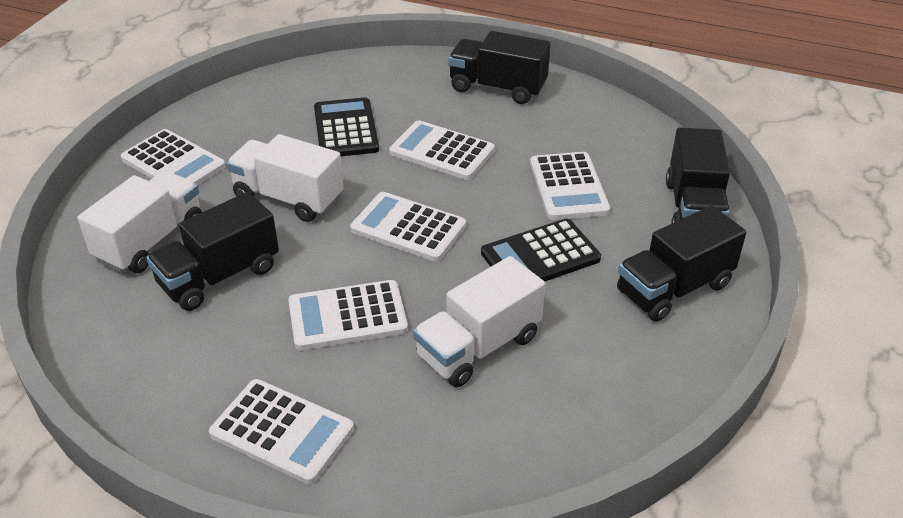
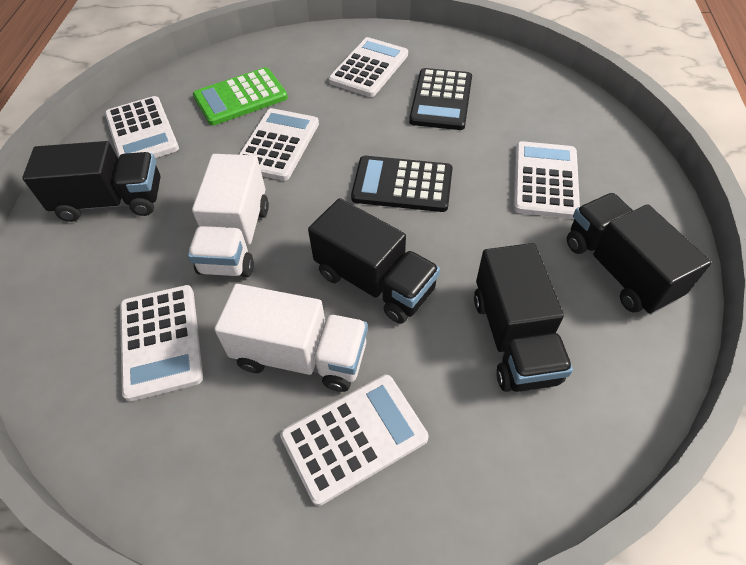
green calculator: none = 0 -> [193,67,288,126] = 1
white truck: [77,171,202,273] [226,134,344,222] [413,256,545,387] = 3 -> [188,154,269,277] [214,284,368,392] = 2

